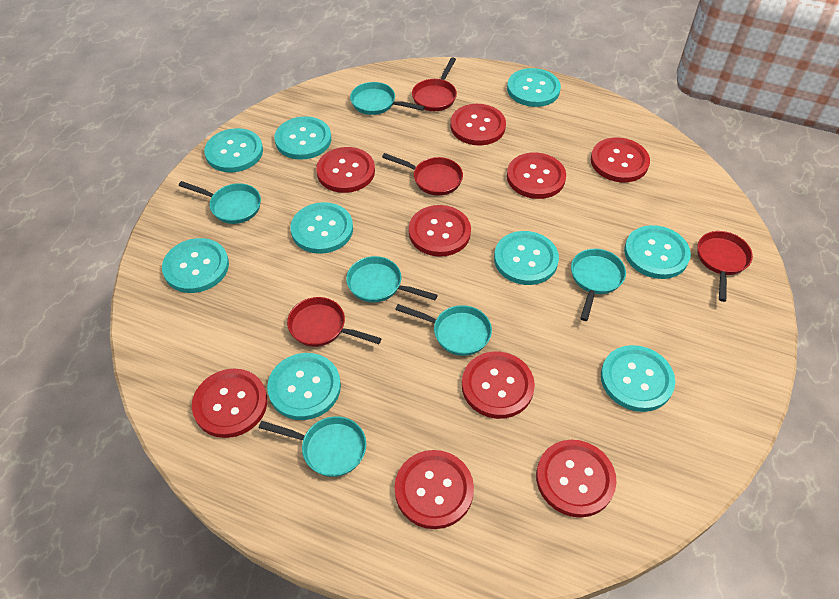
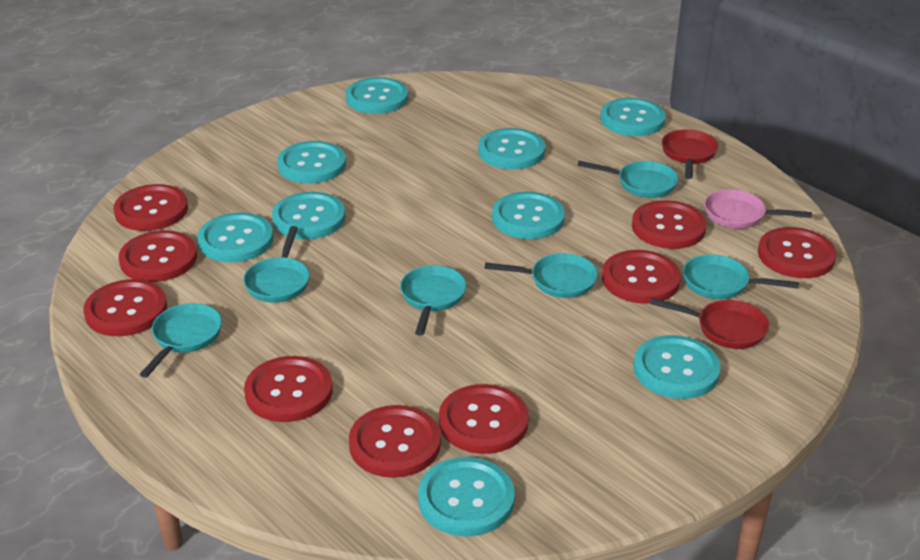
pink pan: none = 0 -> [704,189,812,229] = 1
red pan: [287,297,382,347] [382,153,463,196] [412,57,457,111] [697,231,753,302] = 4 -> [650,298,769,349] [662,129,718,179] = 2

